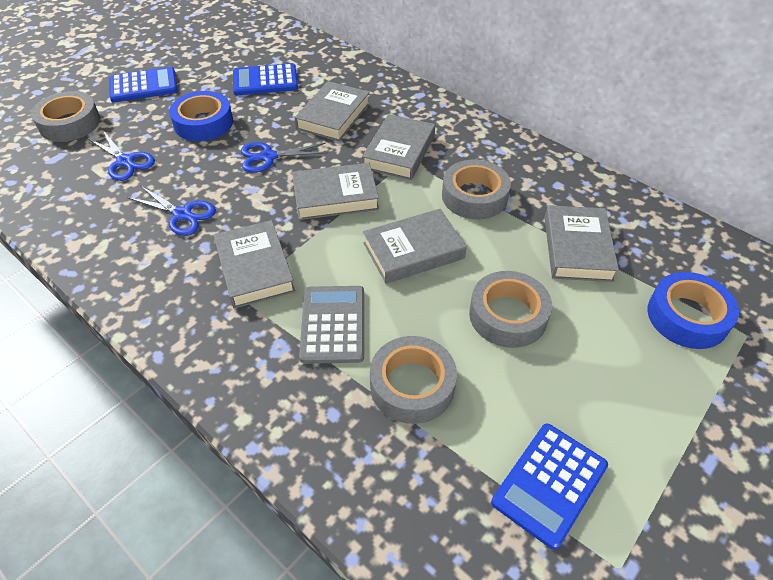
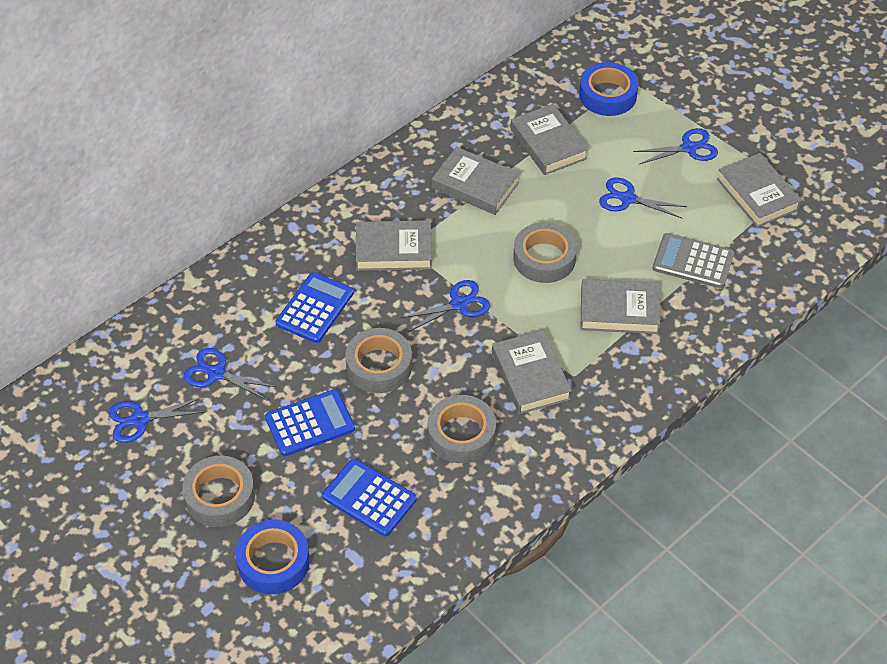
blue scissors: [88,132,155,181] [127,186,216,236] [241,142,328,173] = 3 -> [109,397,204,443] [184,348,276,401] [401,280,490,332] [599,178,687,218] [633,128,718,165] = 5

